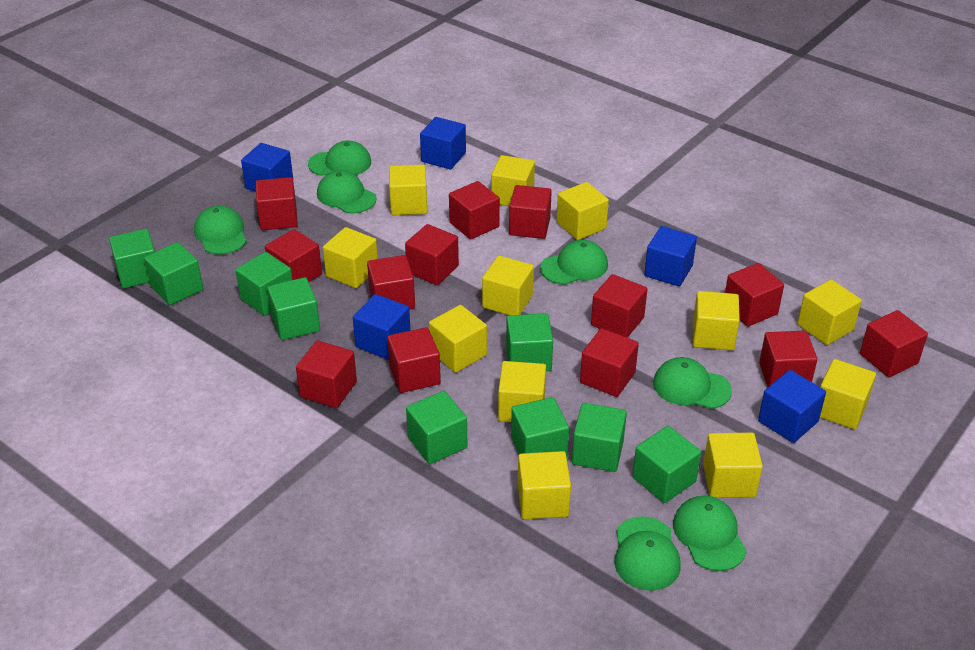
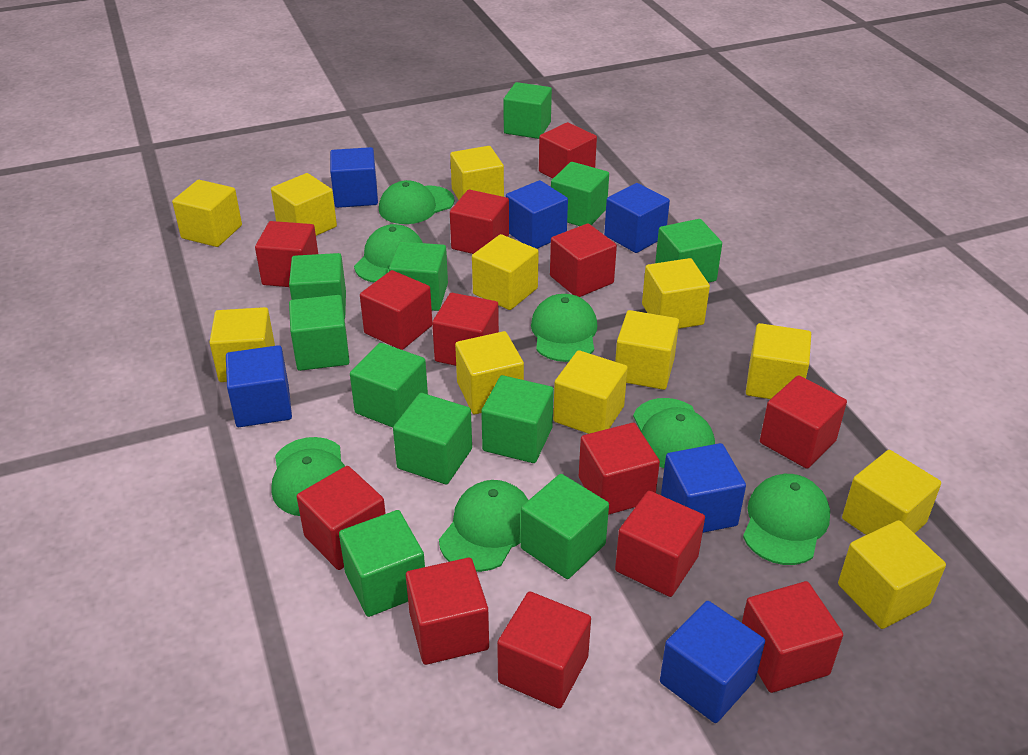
blue cube: [241,143,293,192] [353,294,411,360] [420,117,466,169] [644,226,697,286] [758,370,826,443] = 5 -> [226,345,292,427] [330,147,378,208] [506,180,568,249] [604,183,670,253] [660,601,765,723] [661,443,746,533] = 6
green cube: [109,229,155,288] [144,242,203,305] [235,252,292,316] [267,277,320,340] [406,391,467,464] [506,313,553,371] [511,397,569,458] [572,403,627,472] [632,426,701,503] = 9 -> [289,253,346,319] [289,295,350,371] [339,510,425,617] [350,343,428,428] [389,242,448,311] [393,393,472,484] [481,375,554,463] [503,82,552,139] [521,474,609,579] [551,162,609,226] [655,219,722,283] = 11

